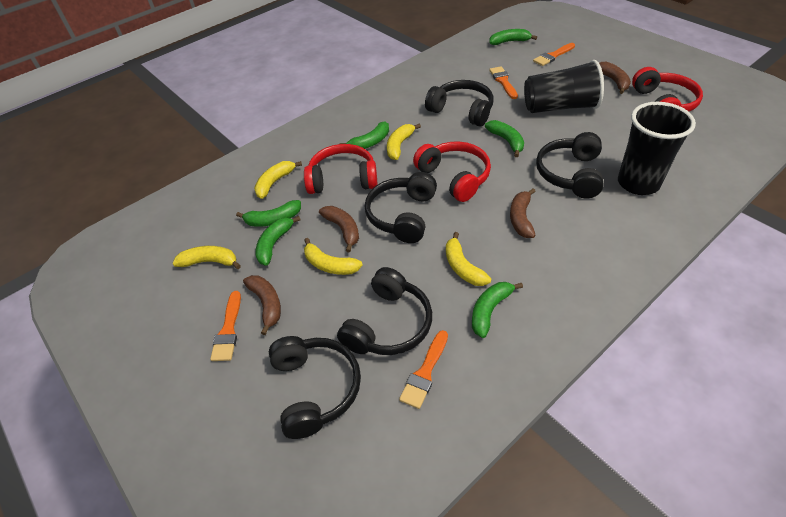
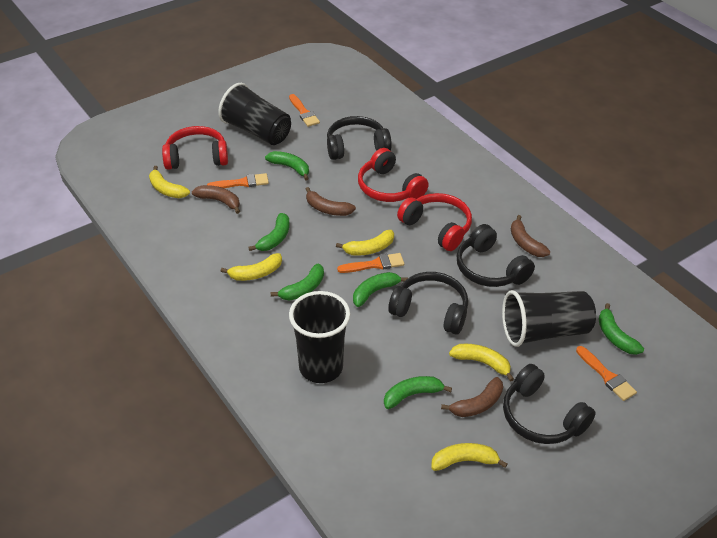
black cup: [524,60,604,113] [618,102,696,195] = 2 -> [218,83,291,145] [289,291,350,383] [502,290,596,347] = 3
black headphones: [269,336,361,439] [337,267,432,355] [365,172,437,243] [425,80,494,126] [536,132,604,198] = 5 -> [327,116,392,160] [388,272,468,335] [456,224,535,287] [503,364,596,444] = 4

